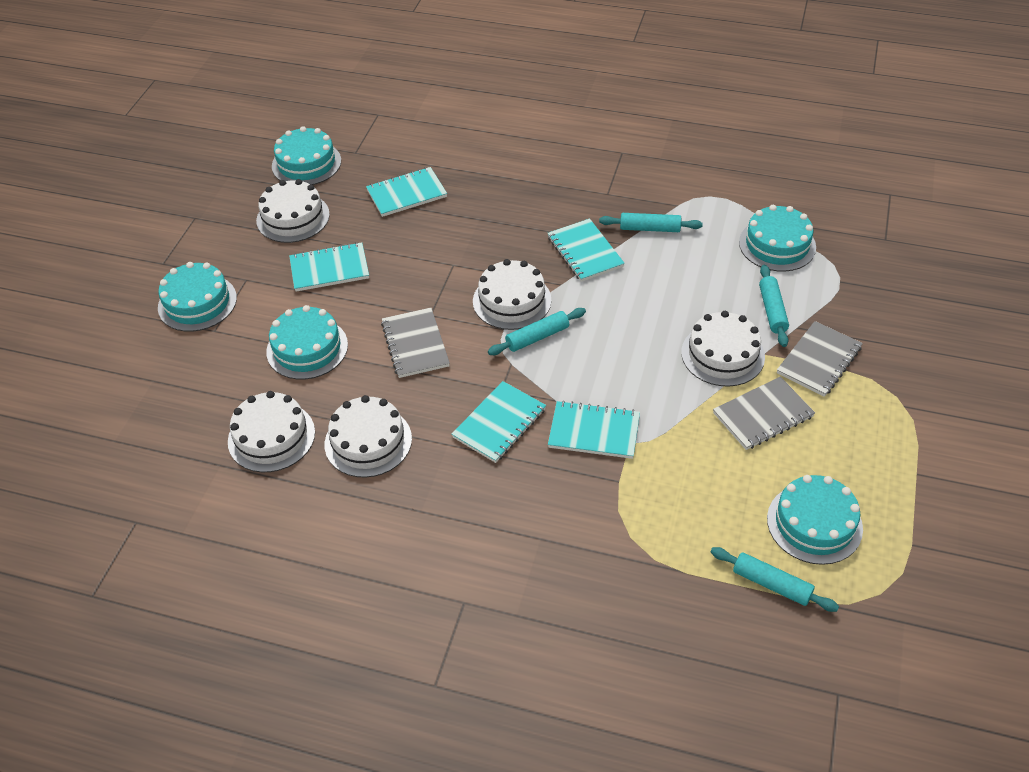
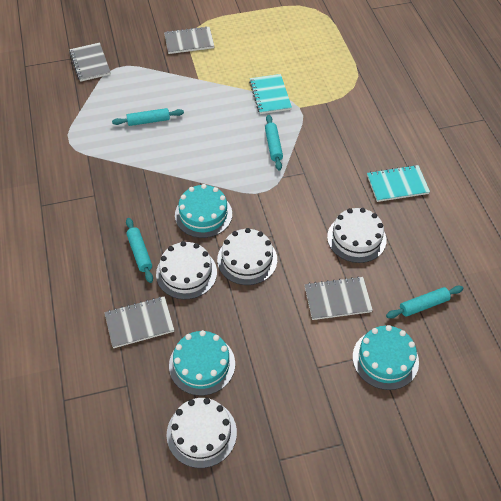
grey notebook: [381,308,450,378] [713,376,815,450] [777,321,863,397] = 3 -> [69,43,111,82] [104,296,174,348] [164,26,214,54] [304,276,373,320] = 4
turquoise cake: [158,262,237,332] [266,305,348,379] [272,126,341,185] [739,205,816,272] [767,475,863,565] = 5 -> [169,330,235,396] [175,184,232,238] [353,325,419,390] = 3
turquoise notebook: [289,242,369,292] [366,167,447,217] [452,381,546,463] [547,218,625,282] [548,401,640,459] = 5 -> [249,74,292,114] [367,165,430,202] = 2
white cake: [228,391,315,472] [256,179,330,243] [325,395,412,478] [473,259,551,330] [681,311,765,387] = 5 -> [156,241,217,299] [167,398,237,468] [217,228,277,285] [327,208,386,263] = 4

